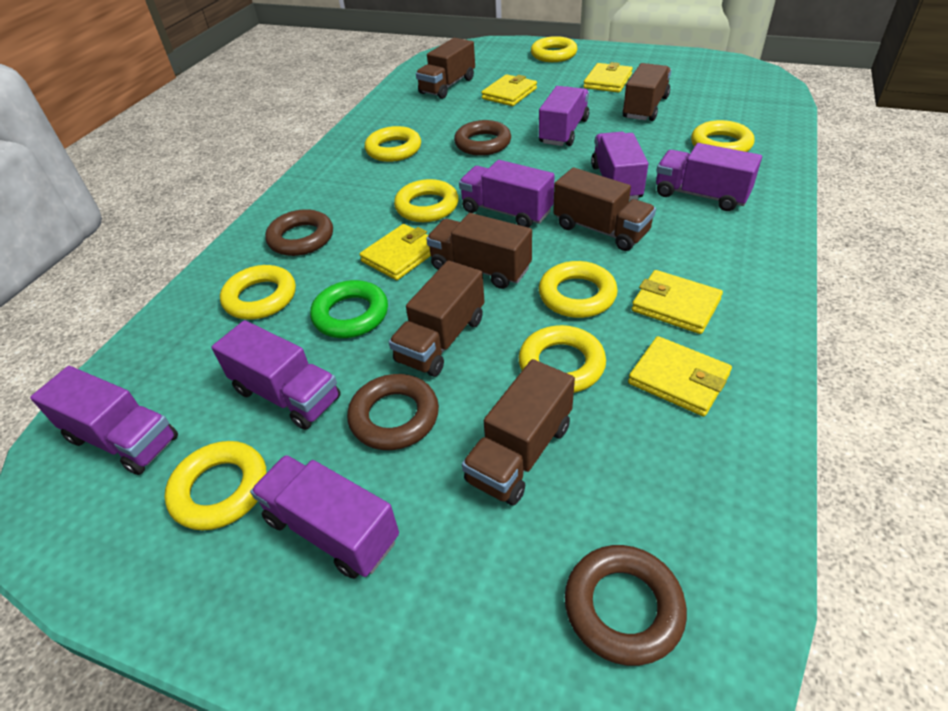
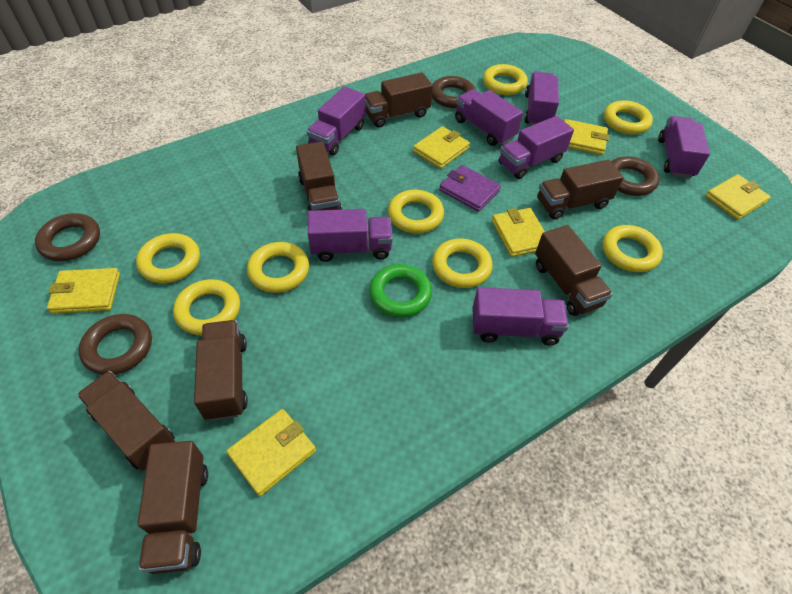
brown truck: [389,261,484,377] [416,38,475,99] [426,213,532,289] [462,359,575,506] [553,167,656,251] [623,63,671,121] = 6 -> [77,371,175,471] [137,441,208,574] [194,320,248,421] [296,142,342,211] [365,73,433,128] [535,225,613,316] [537,160,624,219] = 7
purple wallet: none = 0 -> [439,165,501,212] = 1
yellow wallet: [360,224,431,280] [481,74,537,106] [583,62,633,93] [628,336,732,417] [632,270,723,334] = 5 -> [47,268,120,314] [226,409,316,496] [413,126,470,169] [492,208,545,257] [564,119,609,155] [705,174,770,220] = 6

